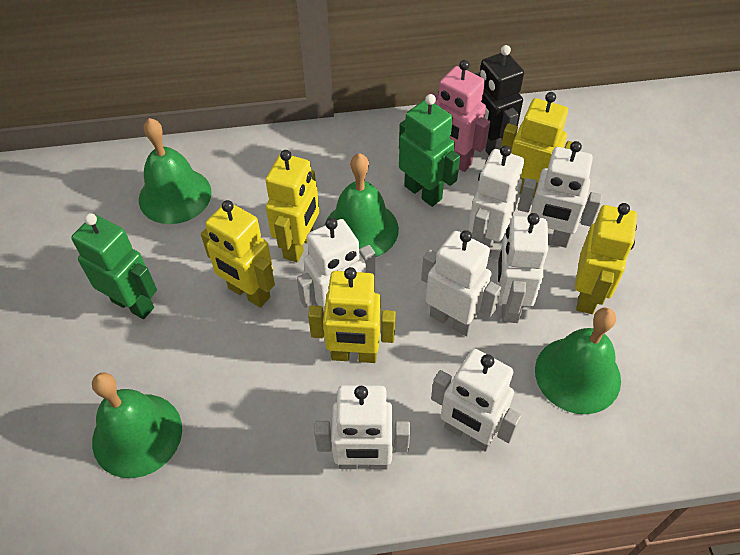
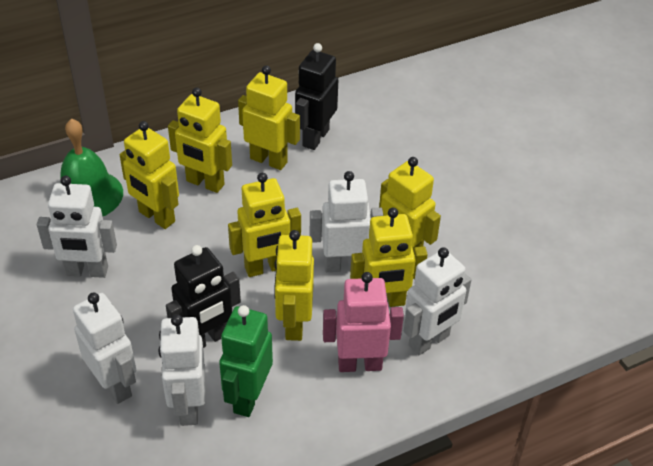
black robot: [475,45,524,155] = 1 -> [166,245,241,348] [295,43,338,150] = 2
green bell: [92,373,182,478] [139,118,211,224] [325,153,399,257] [535,307,621,414] = 4 -> [60,118,123,216] = 1
green robot: [71,213,157,319] [399,94,460,207] = 2 -> [219,305,273,417] = 1
white robot: [297,218,375,313] [314,385,410,470] [421,230,501,336] [431,349,522,452] [468,145,524,256] [497,213,548,323] [518,141,602,248] = 7 -> [37,176,117,278] [73,292,136,404] [158,314,205,426] [310,171,383,272] [404,247,472,355] = 5
yellow robot: [201,200,275,308] [265,150,319,262] [308,267,396,363] [501,92,572,198] [575,203,637,314] = 5 -> [120,121,179,229] [168,87,232,193] [228,173,301,277] [238,66,300,170] [274,230,314,341] [350,208,428,307] [379,157,441,252] = 7

